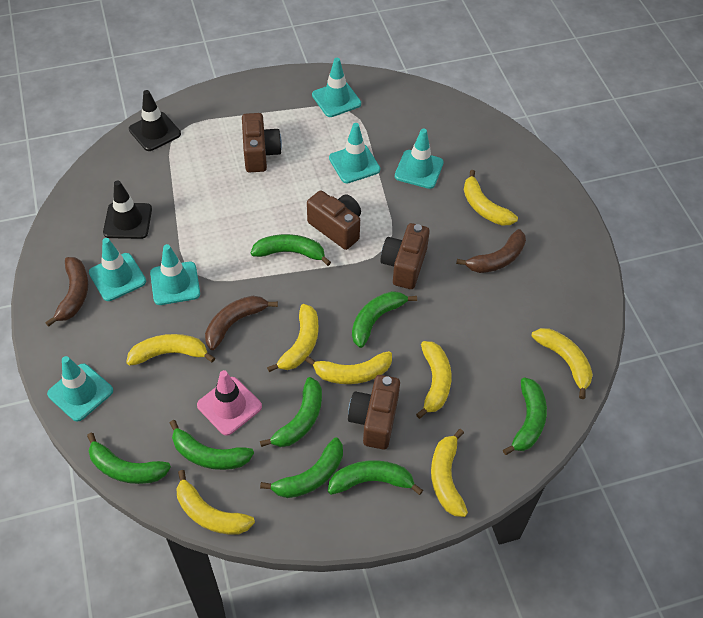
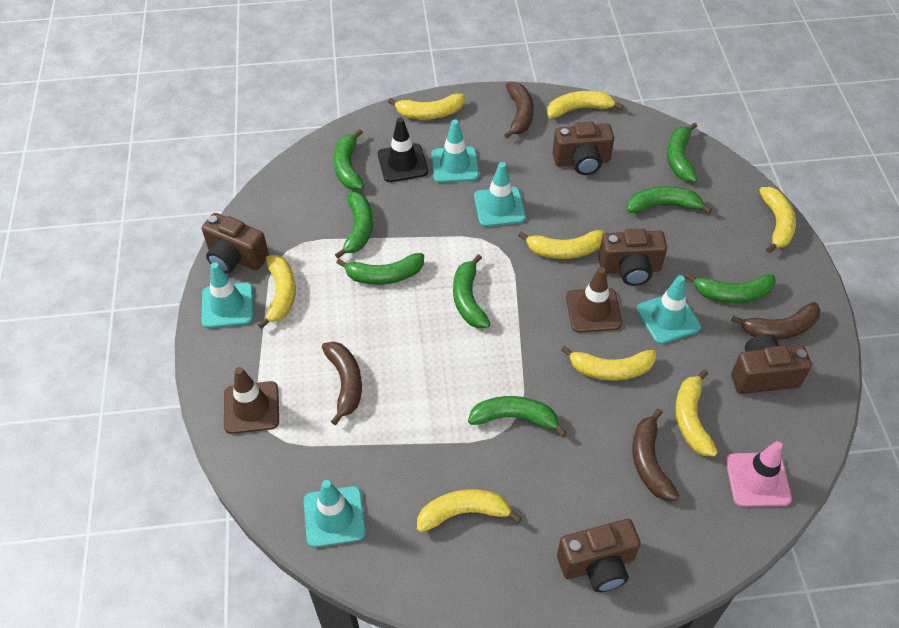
black traffic cone: [103,180,152,239] [129,90,181,151] = 2 -> [378,118,428,182] = 1
brown banana: [45,257,88,327] [205,296,278,350] [456,229,526,273] = 3 -> [322,341,362,425] [504,82,534,138] [632,409,679,501] [731,302,821,340] = 4
brown camera: [242,113,282,172] [307,190,361,250] [348,375,400,450] [380,223,430,289] = 4 -> [202,213,269,273] [552,121,614,175] [557,519,641,592] [598,229,667,286] [731,334,812,394] = 5
brown traffic cone: none = 0 -> [224,367,279,434] [566,267,622,333] = 2
turquoise traffic cone: [47,356,113,421] [89,238,146,301] [150,244,200,305] [312,58,361,117] [329,123,380,183] [395,129,444,189] = 6 -> [202,262,253,328] [304,480,366,548] [431,119,479,183] [474,162,526,227] [636,275,701,344] = 5

